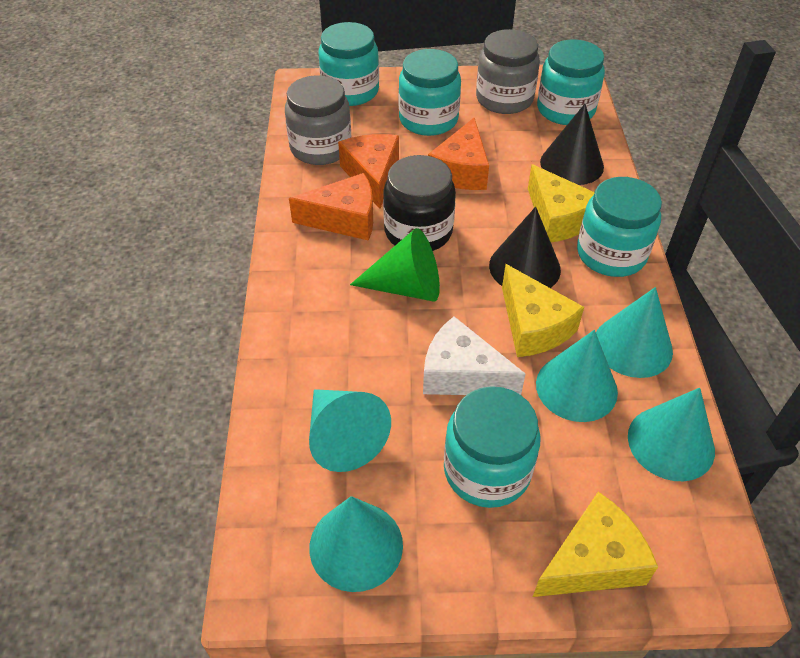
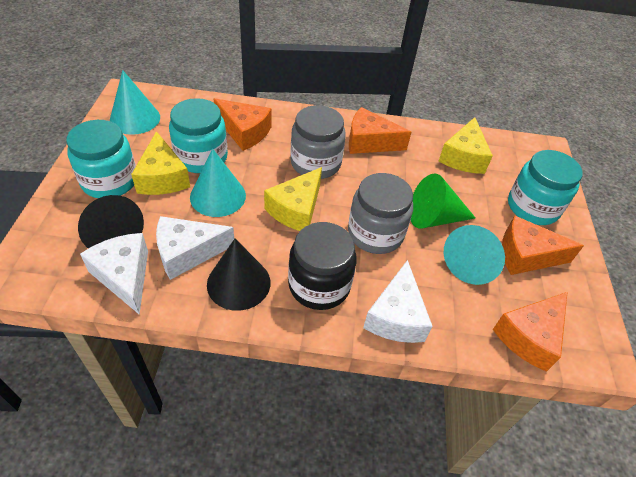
orange cheese: [289,173,373,241] [338,134,399,209] [428,118,489,190] = 3 -> [214,98,271,151] [349,107,412,154] [493,292,568,372] [502,216,584,275] = 4
turquoise cone: [309,389,391,472] [309,496,403,592] [536,330,618,422] [596,287,673,378] [628,388,715,481] = 5 -> [110,70,160,135] [190,148,246,217] [444,225,505,285] = 3
turquoise jar: [318,22,379,106] [399,49,461,136] [444,386,541,508] [537,39,605,125] [577,177,662,277] = 5 -> [66,120,136,198] [169,98,228,173] [508,150,583,225] = 3
white cheese: [423,316,525,395] = 1 -> [80,233,148,315] [156,216,234,280] [363,260,433,343] = 3

